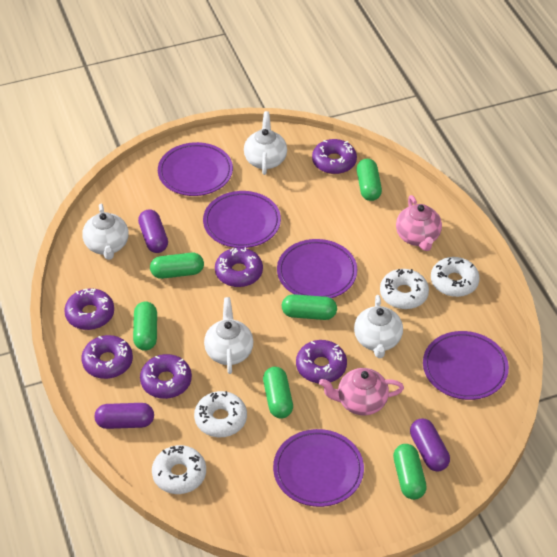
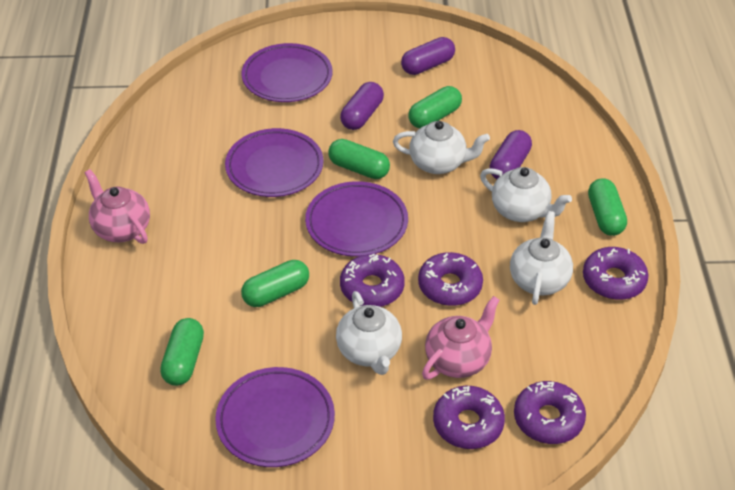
green capsule: [133,302,157,351] [150,253,204,279] [263,367,293,419] [282,294,337,320] [357,159,382,201] [393,444,427,500] = 6 -> [160,318,204,386] [241,260,309,307] [328,139,390,179] [408,86,462,128] [588,178,627,236] = 5
purple donut: [64,288,114,330] [81,335,133,379] [140,354,192,399] [215,247,263,287] [296,340,347,383] [312,139,357,174] = 6 -> [340,254,405,307] [418,252,483,306] [433,386,505,449] [514,381,586,444] [583,247,649,300] = 5
purple plate: [158,142,233,196] [203,191,281,248] [273,429,364,507] [277,239,357,298] [423,331,509,400] = 5 -> [215,367,335,467] [225,128,323,197] [241,43,332,102] [305,181,408,257] = 4
white donut: [152,445,206,494] [194,391,247,437] [380,269,429,309] [431,257,480,297] = 4 -> none = 0

